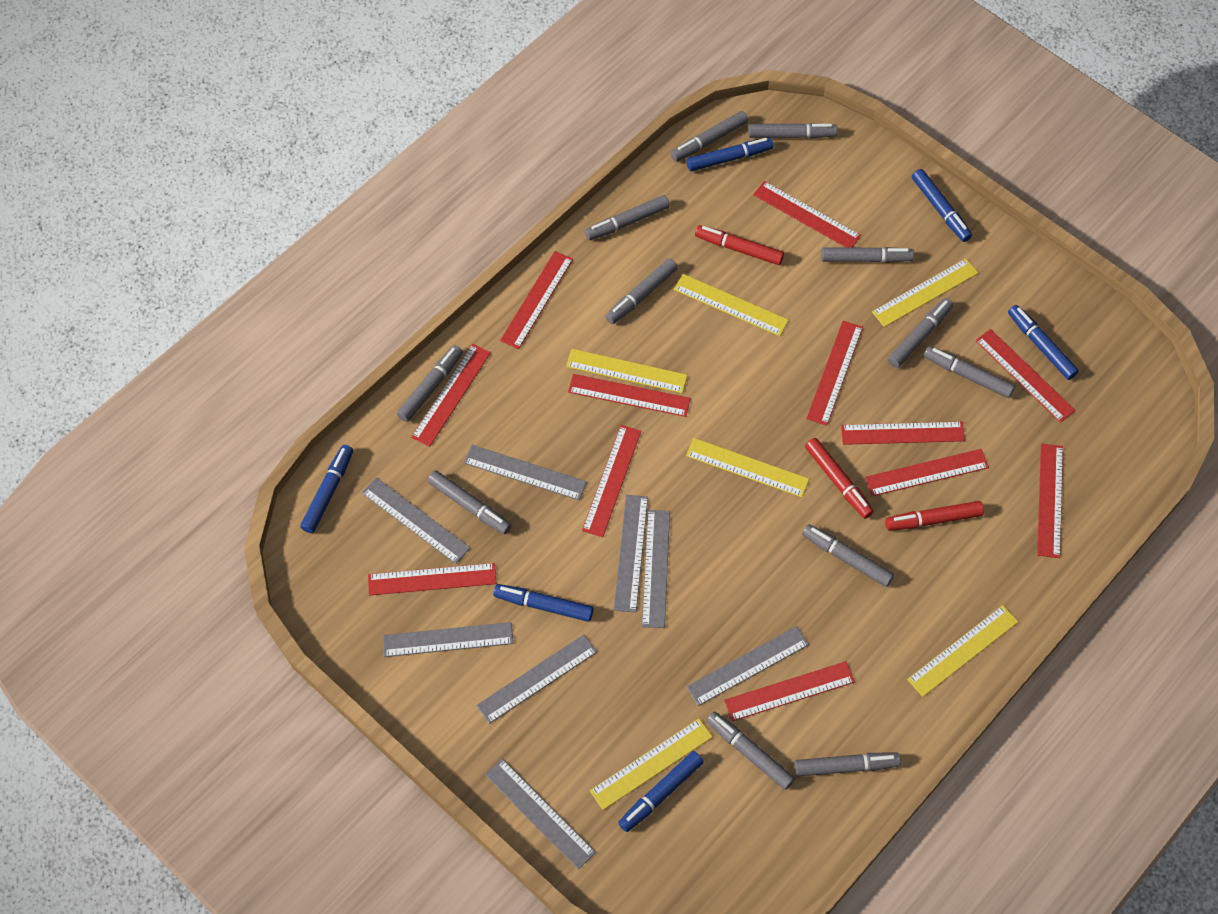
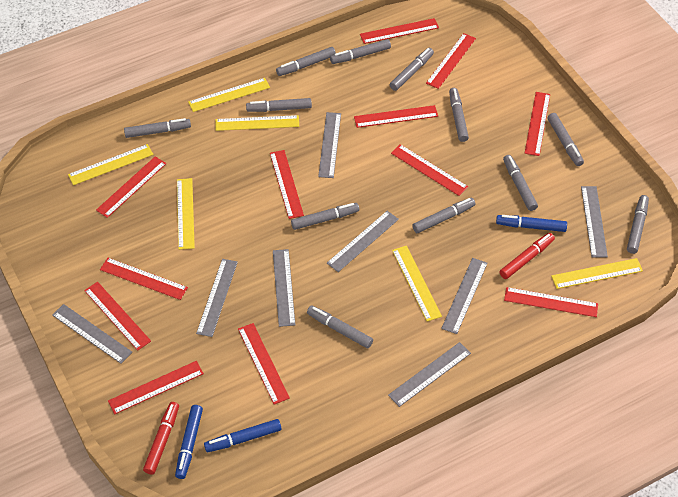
blue marker: [300,445,353,533] [493,584,593,622] [618,751,704,832] [686,138,773,171] [912,169,972,242] [1008,305,1079,380] = 6 -> [175,405,203,479] [204,419,281,452] [496,215,567,232] = 3
red marker: [695,225,784,265] [805,438,874,519] [885,501,984,531] = 3 -> [143,402,179,475] [500,233,555,279] = 2

